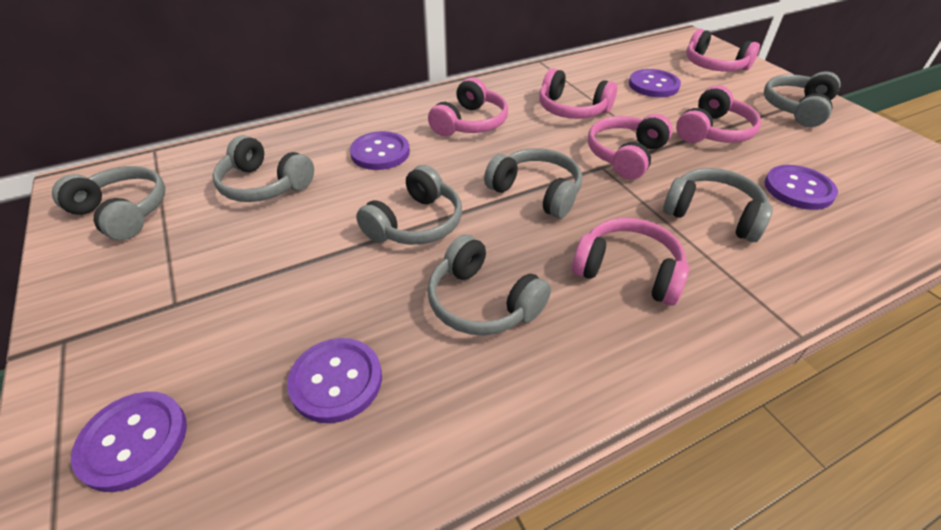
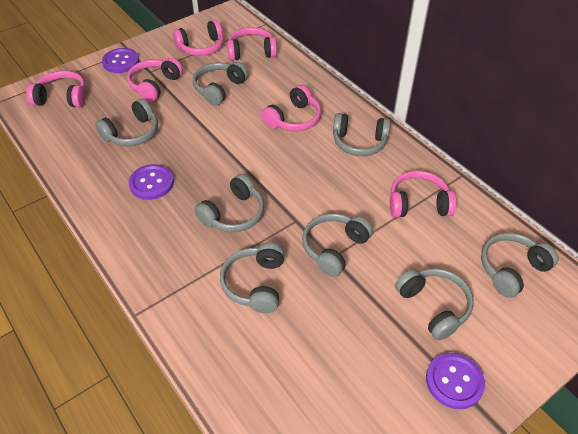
grey headphones: [52,166,165,240] [212,135,314,202] [356,165,462,245] [427,234,551,335] [484,148,582,218] [663,168,773,242] [764,71,841,127] = 7 -> [95,99,158,146] [193,62,248,106] [194,174,264,232] [220,243,285,313] [302,213,373,277] [333,113,391,156] [395,268,474,341] [481,233,559,298] = 8
purple button: [71,392,187,492] [287,338,382,423] [350,131,410,170] [629,69,681,97] [764,165,838,210] = 5 -> [102,48,139,73] [129,164,174,200] [426,353,485,409] = 3

